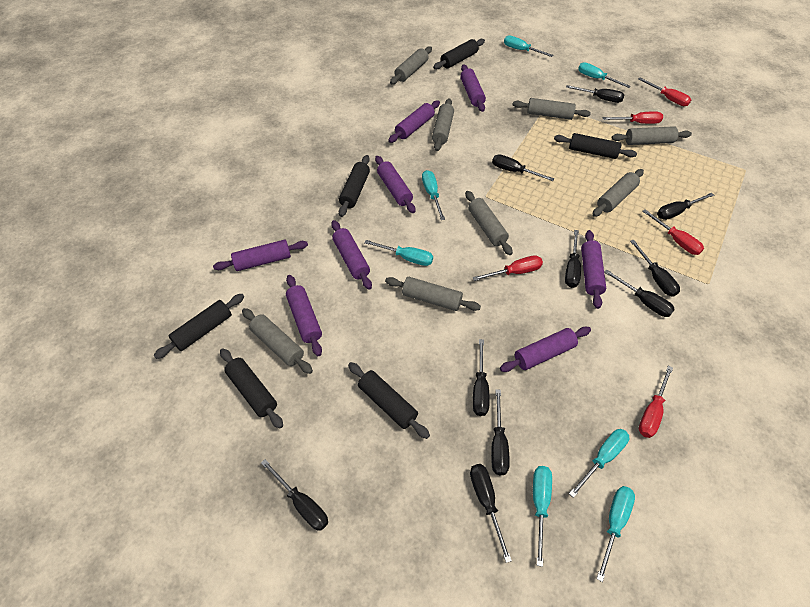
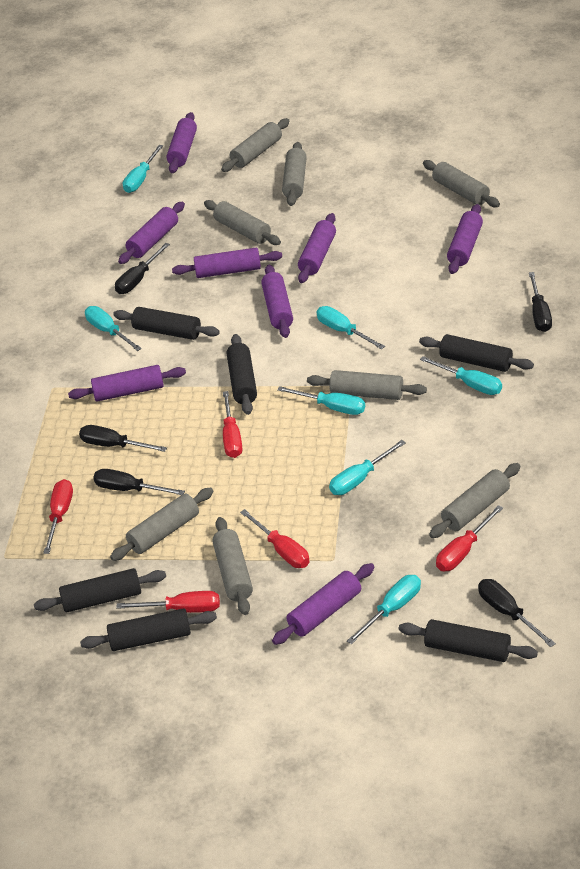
black screwdriver: [261,459,328,531] [470,464,512,563] [473,339,490,416] [491,389,510,475] [492,154,554,181] [565,230,581,288] [566,85,624,103] [604,270,675,317] [630,240,680,297] [657,193,714,220] = 10 -> [79,425,167,452] [93,469,185,495] [115,243,170,294] [478,579,556,647] [529,272,552,332] = 5

